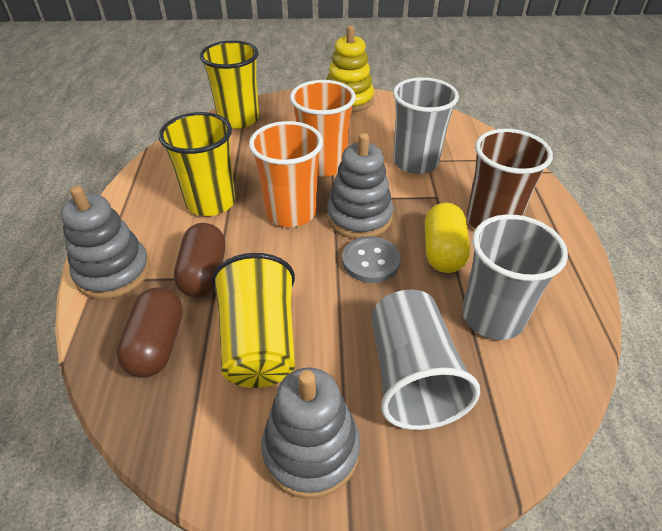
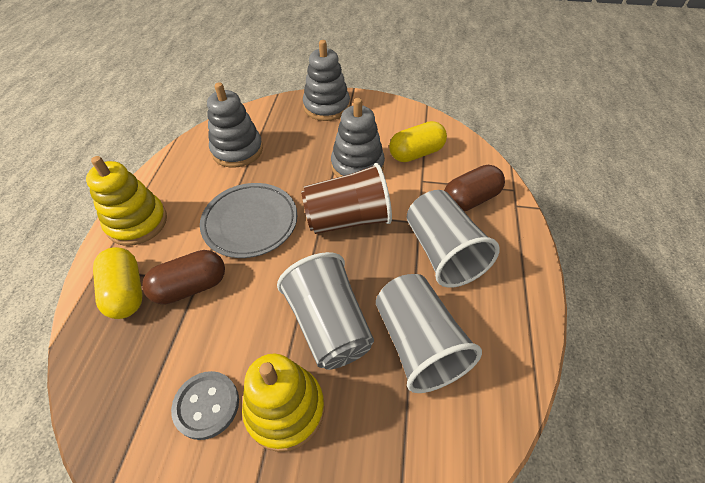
grey plate: none = 0 -> [200,183,298,258] = 1
orange cup: [249,121,323,227] [290,80,356,177] = 2 -> none = 0
yellow capsule: [425,203,470,273] = 1 -> [93,247,142,319] [389,121,447,162] = 2
yellow cup: [159,112,236,216] [200,40,259,129] [211,253,295,388] = 3 -> none = 0
yellow stacking toy: [326,25,374,112] = 1 -> [86,156,167,246] [242,354,324,452] = 2

